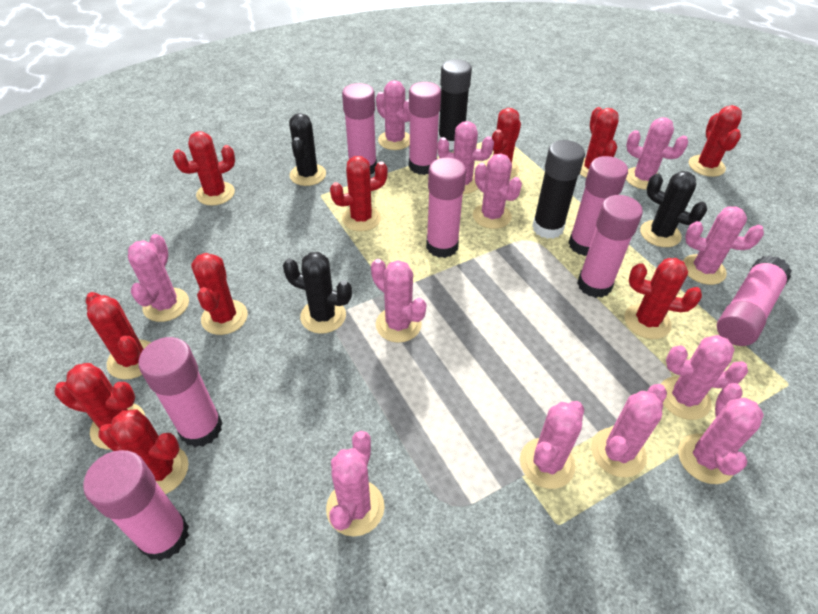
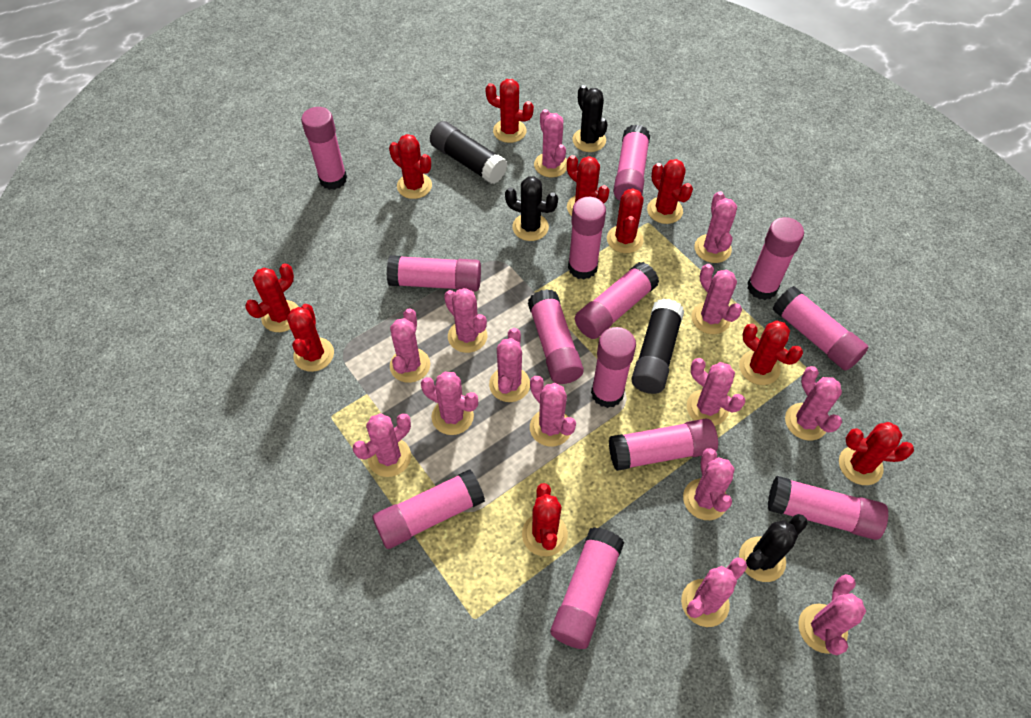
pink cactus: [128,234,189,322] [326,431,385,536] [371,259,426,343] [376,80,410,150] [437,121,494,194] [473,154,522,229] [520,401,584,489] [591,384,667,478] [626,117,688,190] [661,335,748,420] [678,383,764,484] [683,206,764,285] = 12 -> [353,413,411,477] [390,308,430,383] [421,371,478,435] [444,288,487,353] [489,328,530,402] [530,376,576,447] [534,109,567,177] [681,557,747,627] [683,448,735,520] [687,358,745,426] [692,264,742,334] [694,191,737,263] [785,366,842,441] [798,574,866,655] = 14
pink glue stick: [83,450,189,561] [138,337,223,447] [342,83,377,174] [409,82,441,175] [426,157,466,258] [568,156,628,256] [577,195,643,298] [717,255,792,346] = 8 -> [301,107,347,190] [372,469,485,549] [386,255,481,291] [528,289,584,384] [550,527,624,649] [568,197,606,279] [575,262,659,339] [591,327,636,408] [609,419,718,471] [613,124,650,201] [747,217,804,300] [768,476,888,540] [772,286,868,371] = 13

